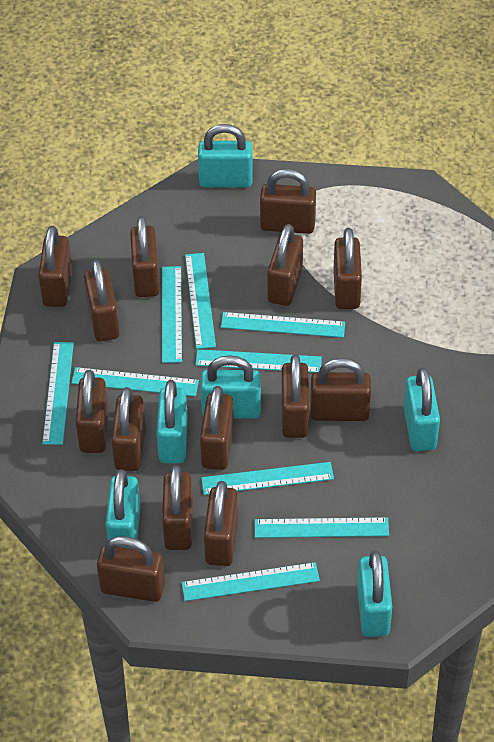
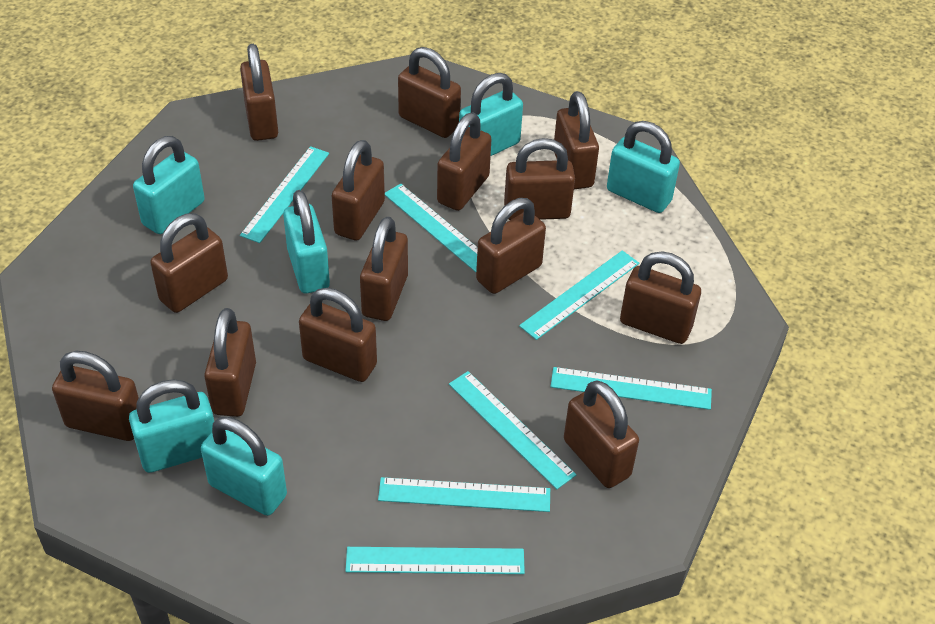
turquoise ruler: [42,342,74,445] [71,367,199,396] [162,266,182,363] [182,562,320,601] [185,253,216,349] [195,349,322,373] [201,462,334,495] [221,312,345,338] [255,517,389,538] = 9 -> [240,146,329,243] [346,547,525,574] [378,477,550,512] [385,184,478,272] [449,371,576,489] [519,250,639,340] [550,367,712,410] = 7

